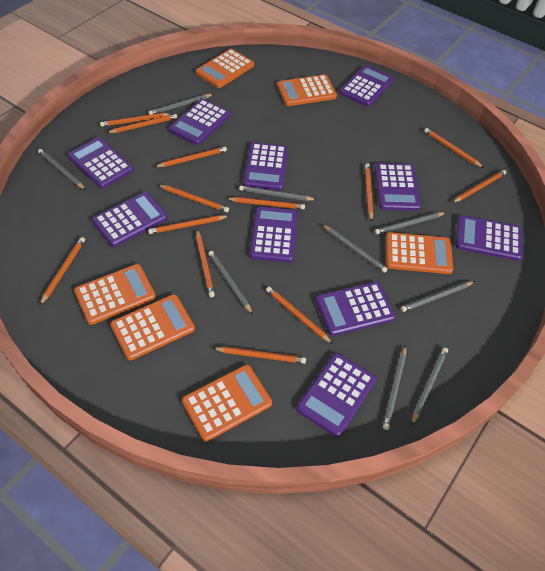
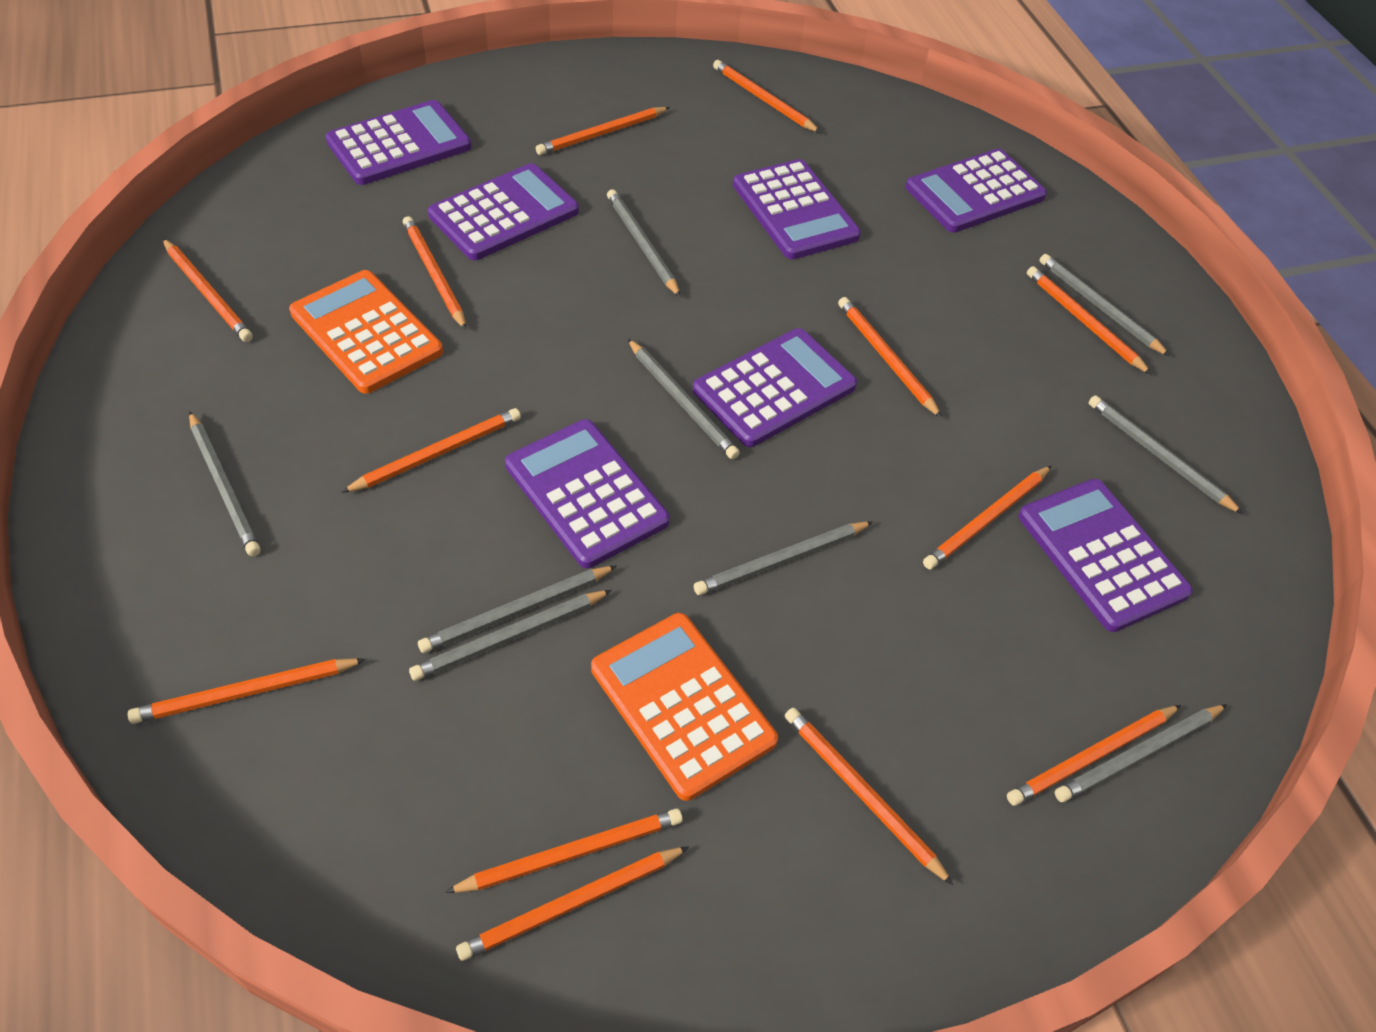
orange calculator: [74,264,156,325] [110,294,195,360] [182,365,272,442] [196,49,254,88] [277,74,337,106] [385,232,453,274] = 6 -> [289,270,443,394] [591,613,778,801] = 2
purple calculator: [68,137,134,188] [92,192,168,247] [169,99,230,145] [243,142,288,190] [250,207,297,262] [296,353,376,437] [315,282,396,336] [339,65,394,107] [375,163,421,211] [456,215,523,261] = 10 -> [326,100,471,185] [428,163,579,260] [505,419,670,568] [693,328,857,447] [733,159,861,259] [905,149,1047,233] [1018,479,1193,632] = 7

